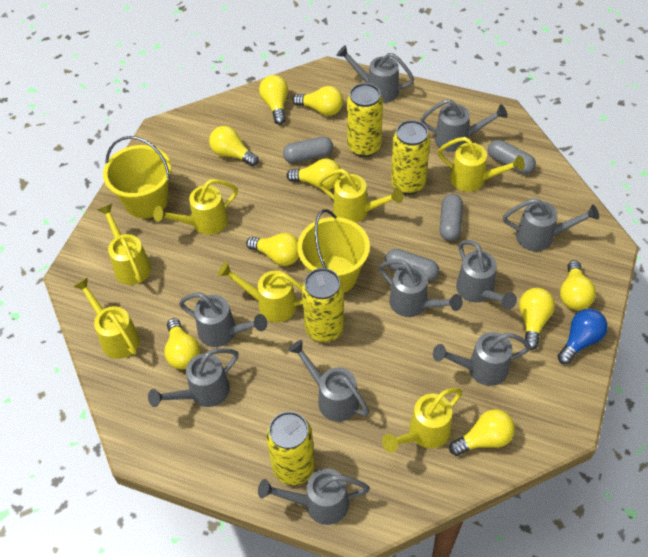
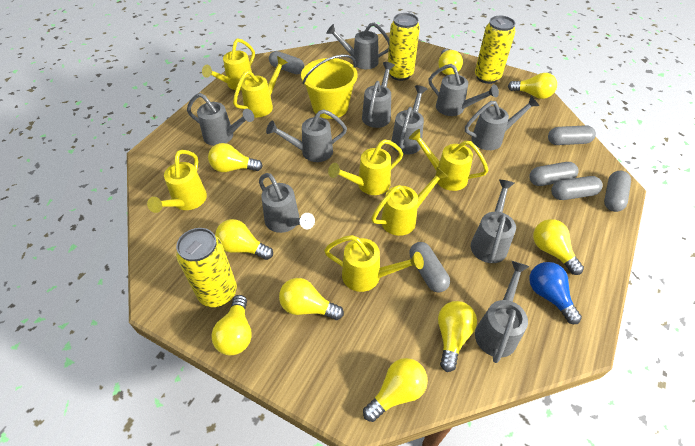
grey capsule: [283,137,333,163] [385,249,439,282] [440,194,463,241] [488,140,536,174] = 4 -> [269,51,304,74] [410,242,450,293] [529,162,579,186] [548,125,596,145] [551,176,603,200] [604,171,631,212] = 6
yellow bucket: [103,136,171,218] [297,209,370,293] = 2 -> [301,55,358,119] = 1
yellow can: [266,411,315,485] [302,268,344,342] [347,83,383,157] [391,120,430,195] = 4 -> [176,228,237,307] [388,13,420,81] [475,16,515,84] = 3

